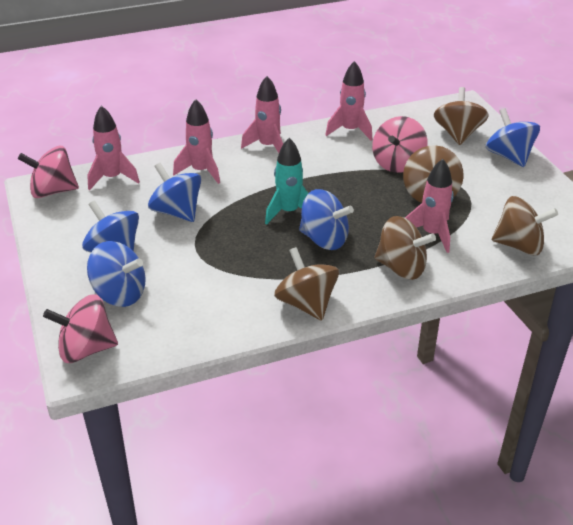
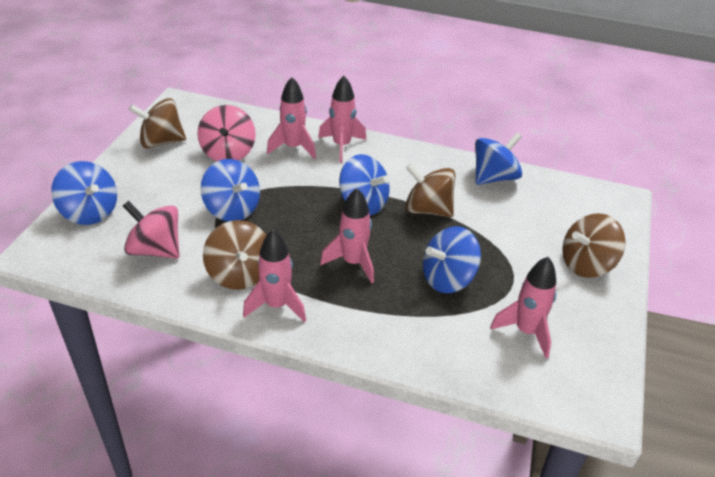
brown spinning top: [274,247,339,321] [374,216,436,280] [403,145,464,203] [434,87,489,145] [492,196,558,255] = 5 -> [129,98,186,148] [203,220,267,290] [405,163,455,217] [562,213,626,278] = 4
pink spinning top: [18,146,79,198] [43,294,118,363] [372,116,427,173] = 3 -> [123,201,180,259] [197,105,256,161] = 2
turquoise rocket: [265,138,309,225] = 1 -> none = 0

